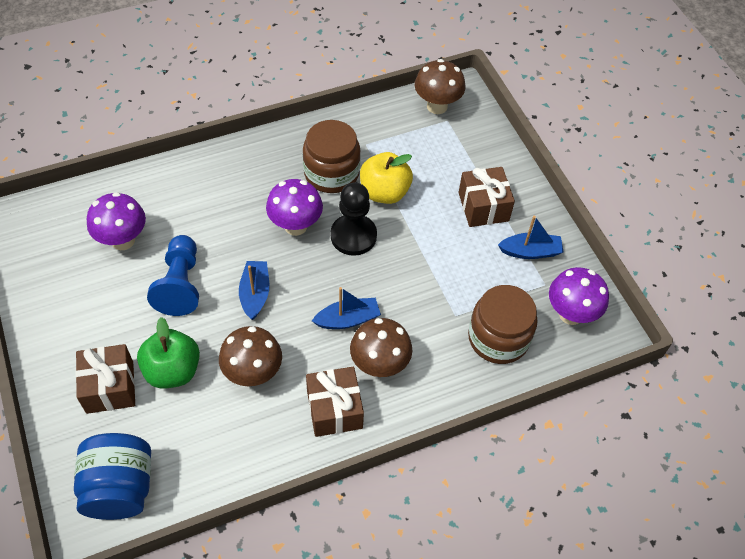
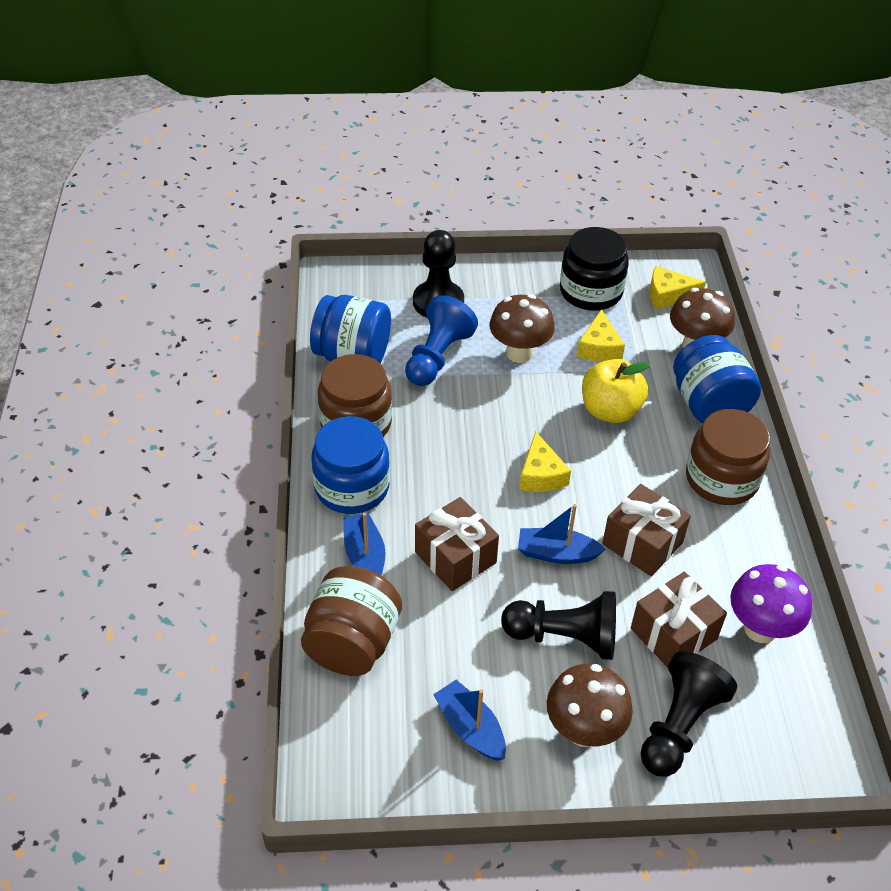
black jar: none = 0 -> [560,227,629,311] = 1
black pawn: [331,182,377,256] = 1 -> [413,230,464,318] [501,591,616,660] [641,651,737,777] = 3
blue jar: [74,433,151,520] = 1 -> [310,295,391,363] [311,416,390,514] [673,335,761,424] = 3
brown jar: [303,120,361,193] [468,285,537,364] = 2 -> [301,566,402,676] [318,354,392,437] [686,409,770,505] = 3
green apple: [137,317,200,388] = 1 -> none = 0
purple mushroom: [87,192,146,250] [266,179,323,236] [549,267,609,325] = 3 -> [730,564,812,643] = 1
yellow cheese: none = 0 -> [519,431,571,492] [577,309,625,362] [649,266,706,309] = 3

